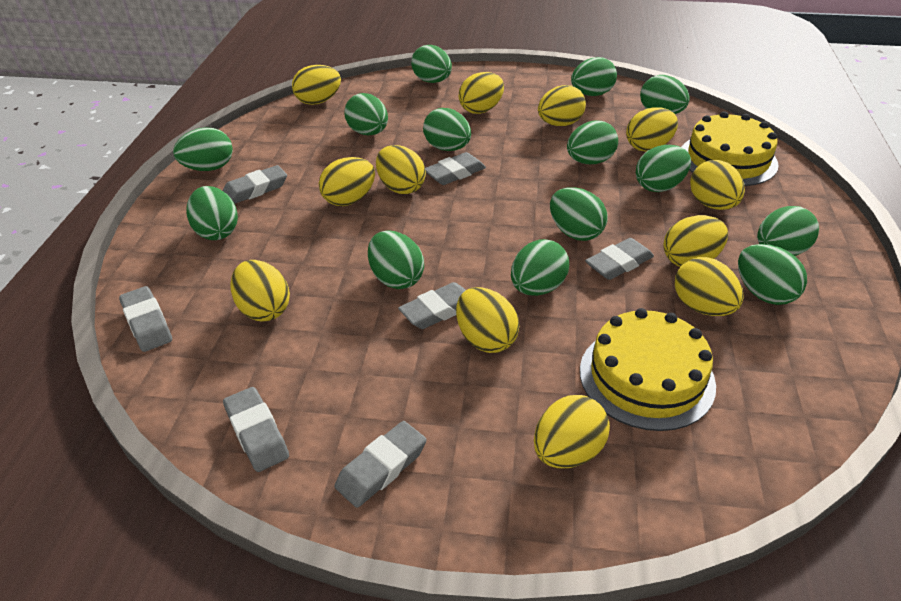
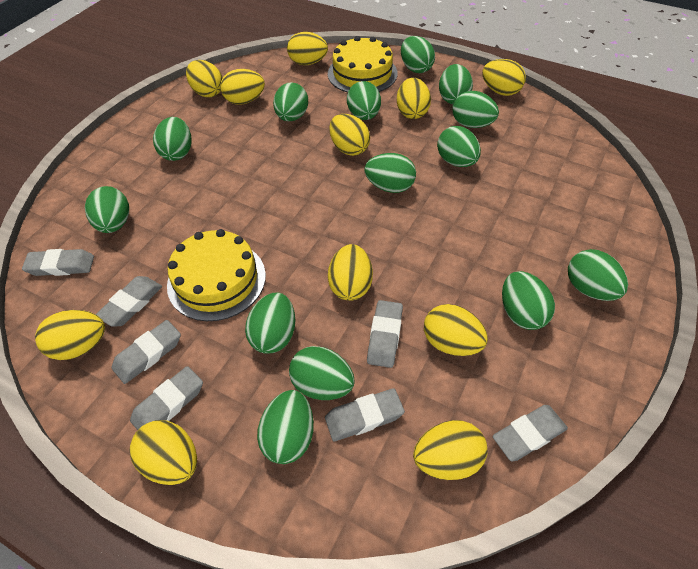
yellow egg: [231,260,290,322] [292,65,341,105] [319,157,375,206] [376,145,426,194] [456,287,519,353] [459,72,504,114] [534,395,610,468] [538,85,586,126] [626,107,678,152] [663,215,728,267] [675,257,744,316] [690,160,745,210] = 12 -> [35,310,105,360] [130,420,197,485] [186,60,223,97] [220,69,265,105] [287,32,328,65] [328,244,373,300] [329,114,370,156] [397,78,431,119] [413,420,488,480] [424,304,488,356] [482,59,526,96] = 11

